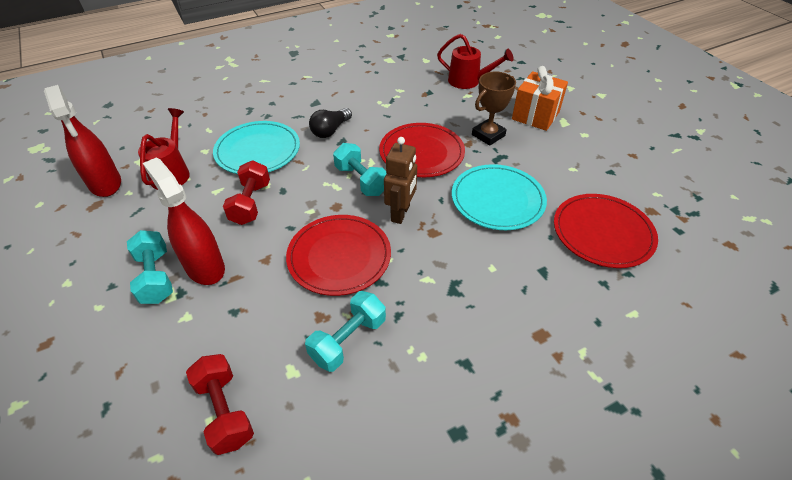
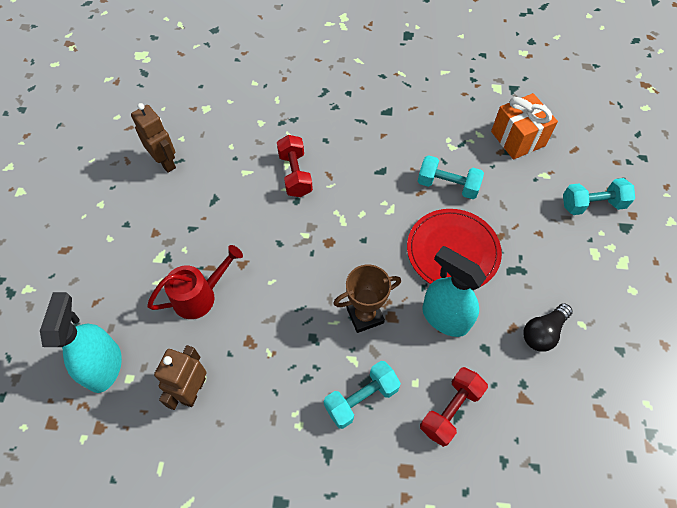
brown robot: [384,137,417,224] = 1 -> [131,103,176,173] [154,345,207,410] = 2
red plate: [286,215,391,296] [379,123,465,177] [554,194,658,268] = 3 -> [407,209,502,287] = 1
red spray bottle: [44,85,121,197] [143,158,225,285] = 2 -> none = 0
red watering can: [138,108,190,190] [437,34,514,89] = 2 -> [147,245,243,319] = 1
turquoise plate: [213,121,300,174] [452,164,547,230] = 2 -> none = 0
turquoise spray bottle: none = 0 -> [40,292,122,393] [422,246,486,337] = 2

